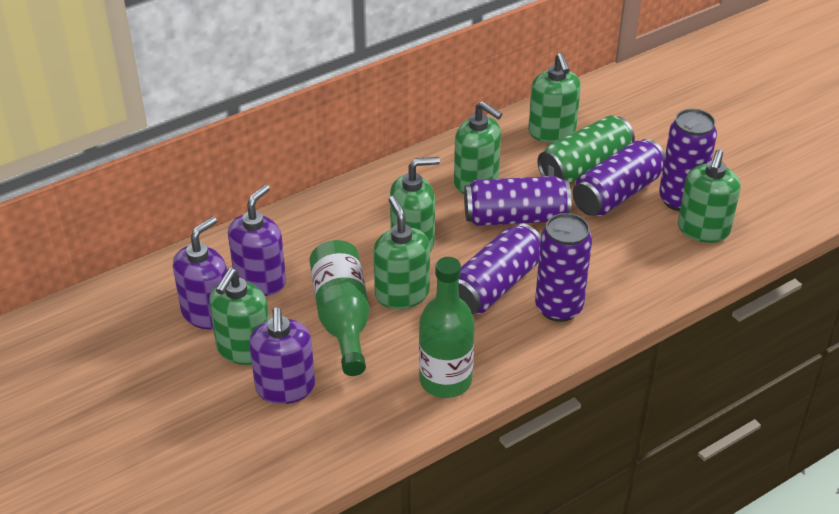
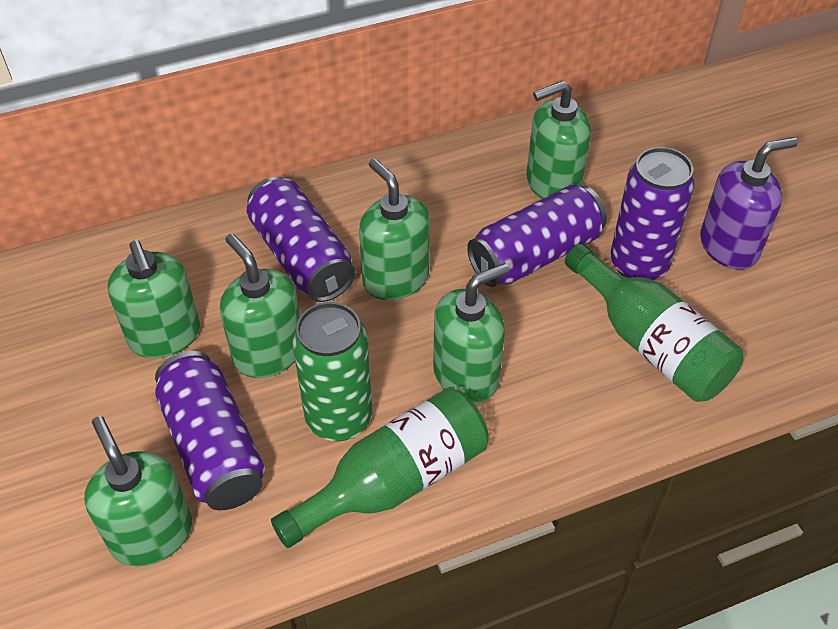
purple can: [459,223,541,314] [464,176,571,226] [535,213,592,322] [572,139,665,216] [659,109,717,211] = 5 -> [155,351,265,510] [247,177,355,302] [467,185,607,287] [610,147,695,280] = 4
purple soap dispenser: [173,216,227,330] [228,184,286,296] [249,308,315,404] = 3 -> [700,137,798,269] = 1

